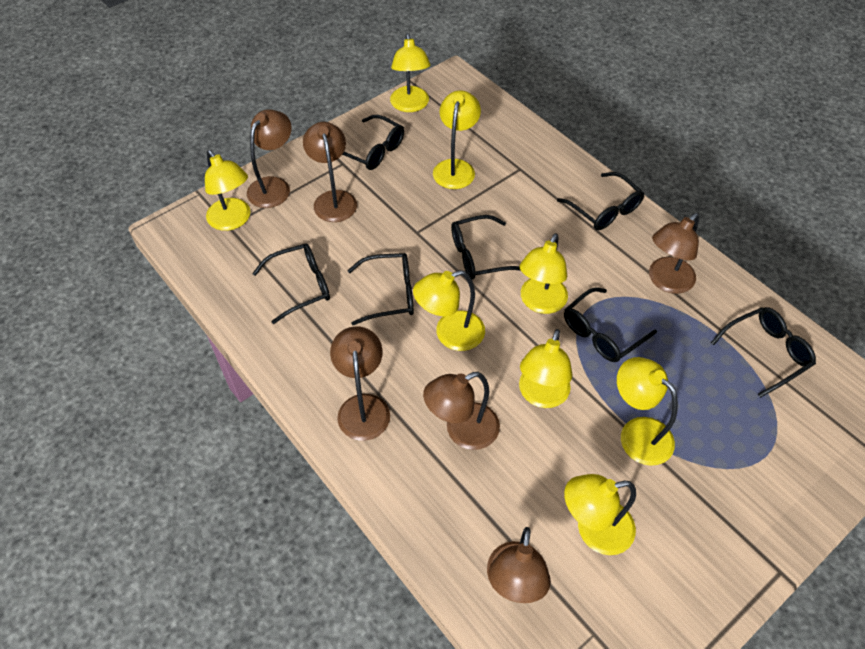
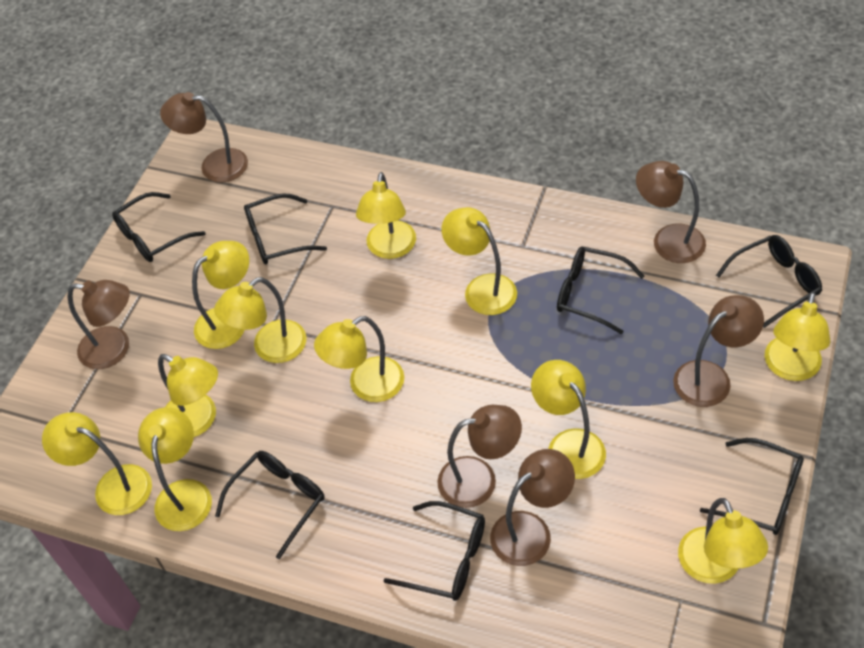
yellow lamp: [205,150,250,231] [390,33,431,112] [413,270,485,351] [433,90,481,189] [519,329,572,408] [520,233,568,314] [564,474,636,555] [617,357,678,466] = 8 -> [42,412,152,515] [138,407,212,531] [158,354,218,437] [192,241,249,349] [214,277,307,363] [314,316,404,402] [356,172,416,259] [442,207,517,315] [531,360,606,479] [678,498,768,584] [765,292,830,381] = 11

